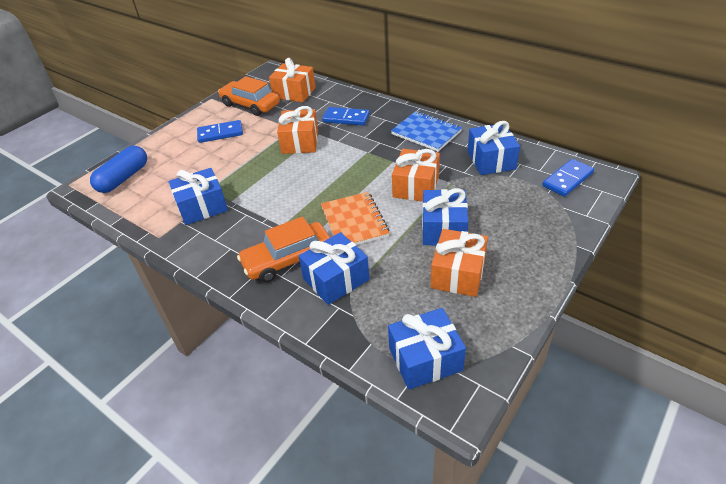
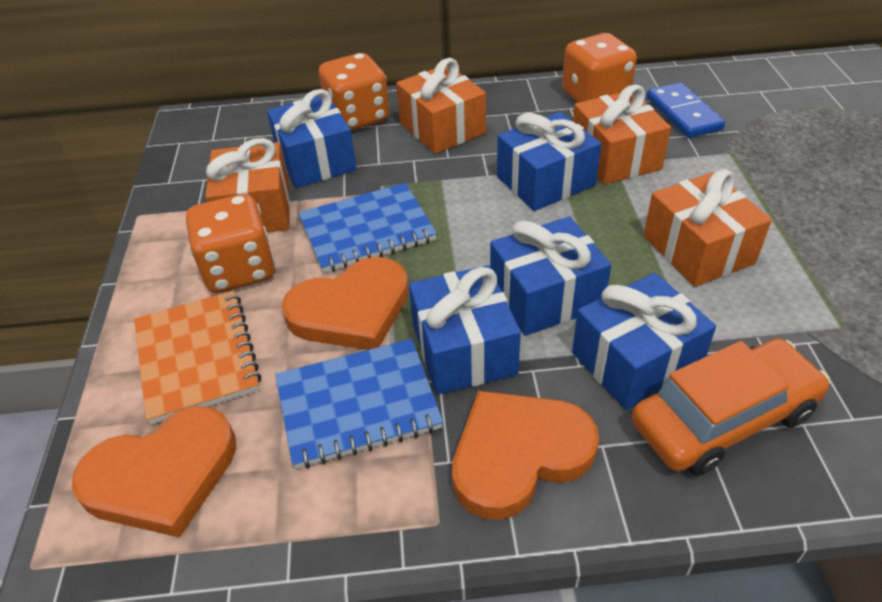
blue capsule: [90,146,147,193] = 1 -> none = 0
blue domino: [197,120,243,143] [322,107,370,125] [542,159,594,197] = 3 -> [647,82,725,138] = 1
blue notebook: [391,111,462,152] = 1 -> [275,339,443,469] [298,183,437,273] = 2
orange car: [218,76,280,116] [237,217,331,282] = 2 -> [632,338,830,476] = 1
orange dice: none = 0 -> [186,194,275,293] [319,53,389,131] [562,33,637,103] = 3
orange heart: none = 0 -> [72,406,236,538] [282,257,409,350] [452,391,599,520] = 3

